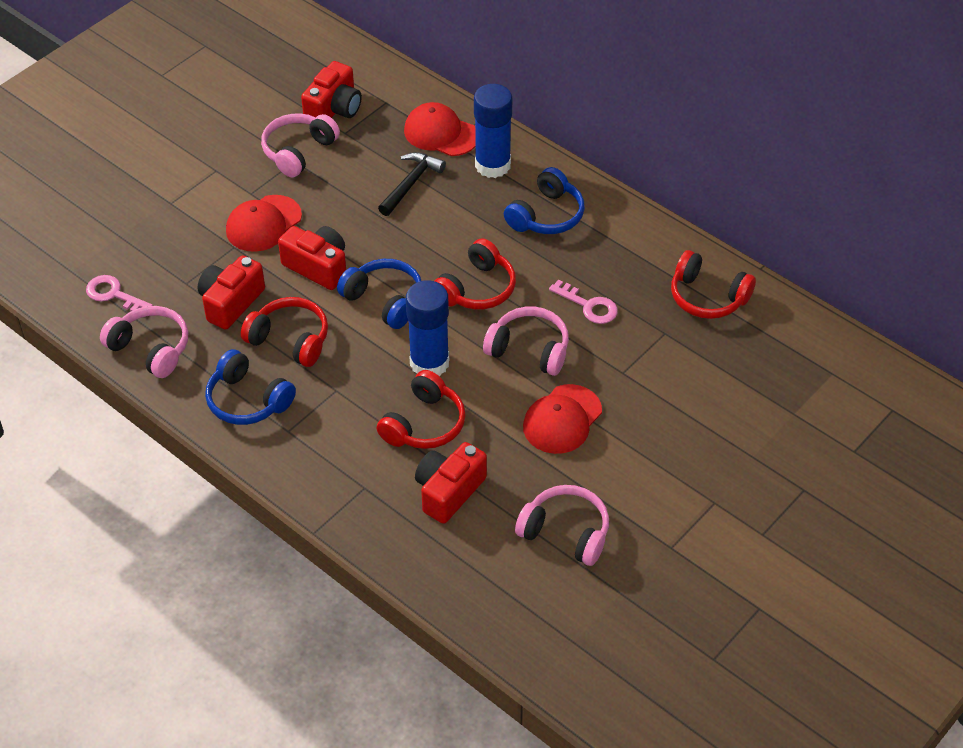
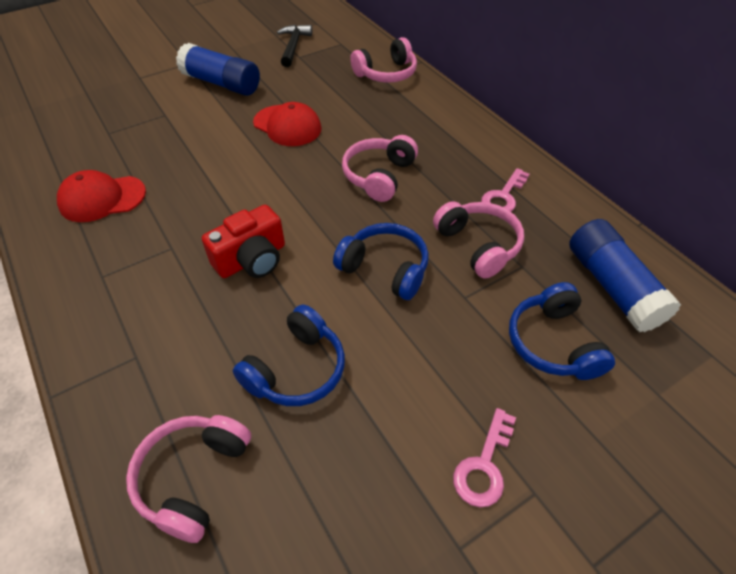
red camera: [198,255,265,330] [278,226,346,290] [301,61,362,118] [415,442,487,524] = 4 -> [202,205,285,278] = 1
red cap: [226,195,302,252] [404,102,476,156] [523,384,602,454] = 3 -> [57,170,146,222] [253,102,322,146] = 2
red headphones: [241,297,328,367] [377,370,466,449] [435,238,516,310] [671,250,756,319] = 4 -> none = 0

